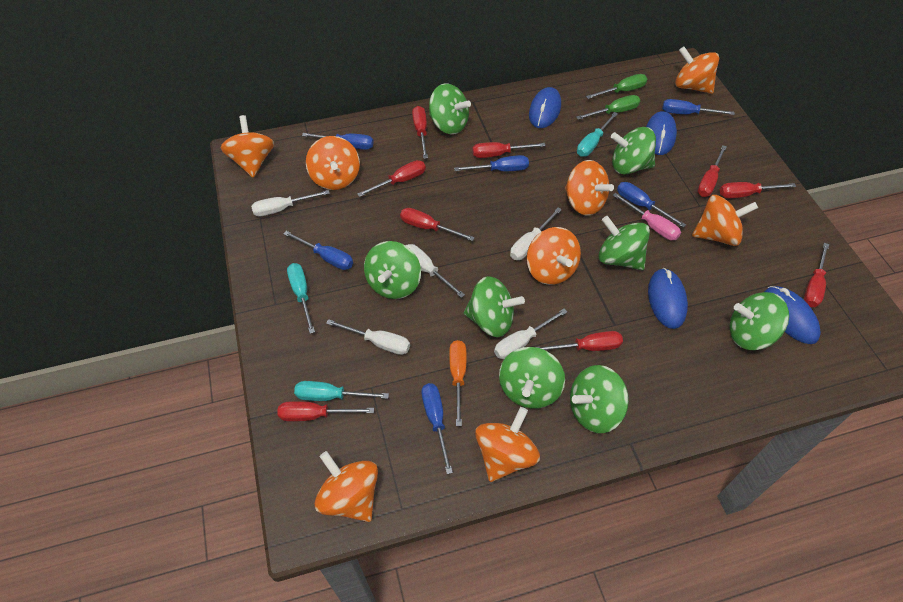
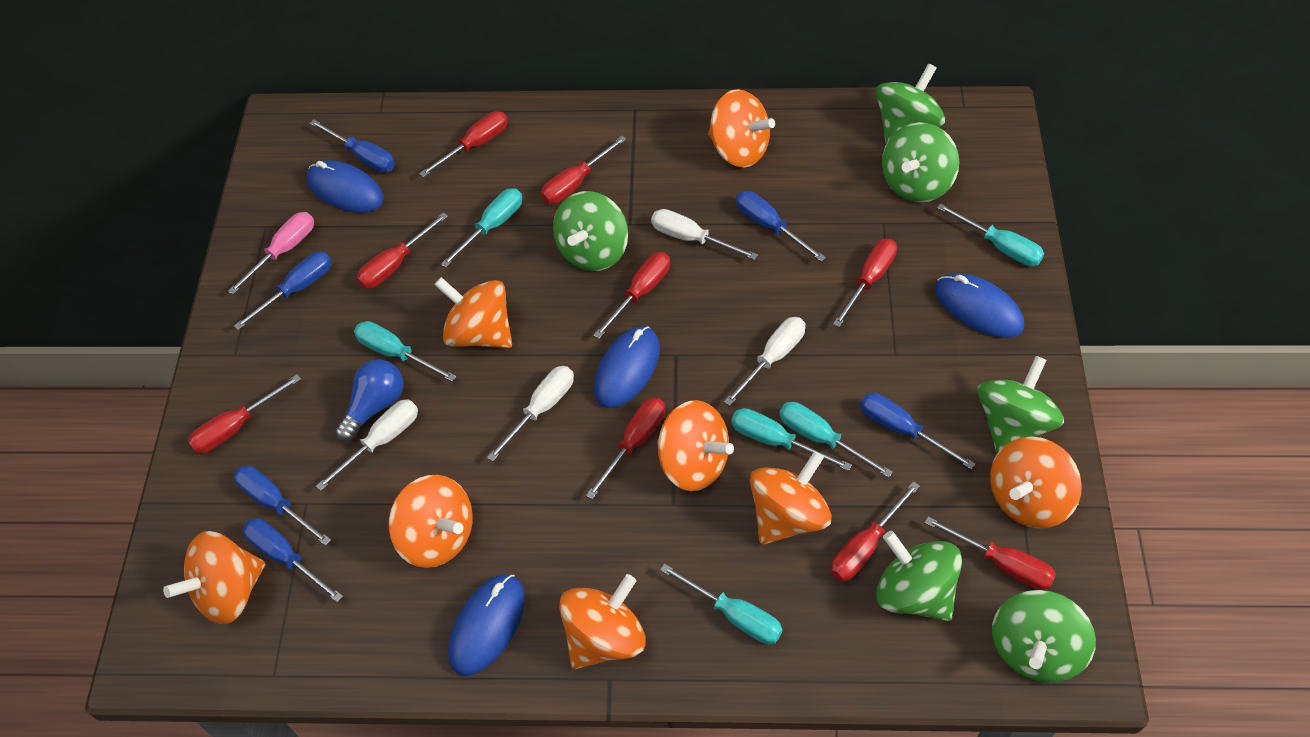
blue light bulb: none = 0 -> [335,359,403,442] = 1
green screwdriver: [576,95,640,120] [586,74,647,99] = 2 -> none = 0
green spinning top: [364,241,421,299] [429,84,471,135] [464,276,525,337] [499,347,565,409] [570,365,629,433] [598,216,650,270] [611,127,656,174] [730,292,789,350] = 8 -> [553,191,628,271] [876,63,945,144] [876,531,962,621] [882,122,959,203] [977,356,1064,453] [992,590,1096,682] = 6
orange screwdriver: [449,340,467,426] = 1 -> none = 0
turquoise screwdriver: [287,263,315,334] [294,381,389,401] [577,112,618,157] = 3 -> [354,321,457,382] [441,188,522,268] [660,563,783,644] [731,408,852,471] [779,402,893,478] [937,203,1044,266] = 6
white screwdriver: [251,190,330,217] [326,319,410,355] [405,244,465,298] [494,309,567,359] [510,208,562,260] = 5 -> [316,399,418,491] [487,366,574,461] [651,209,758,260] [724,317,805,406] = 4

